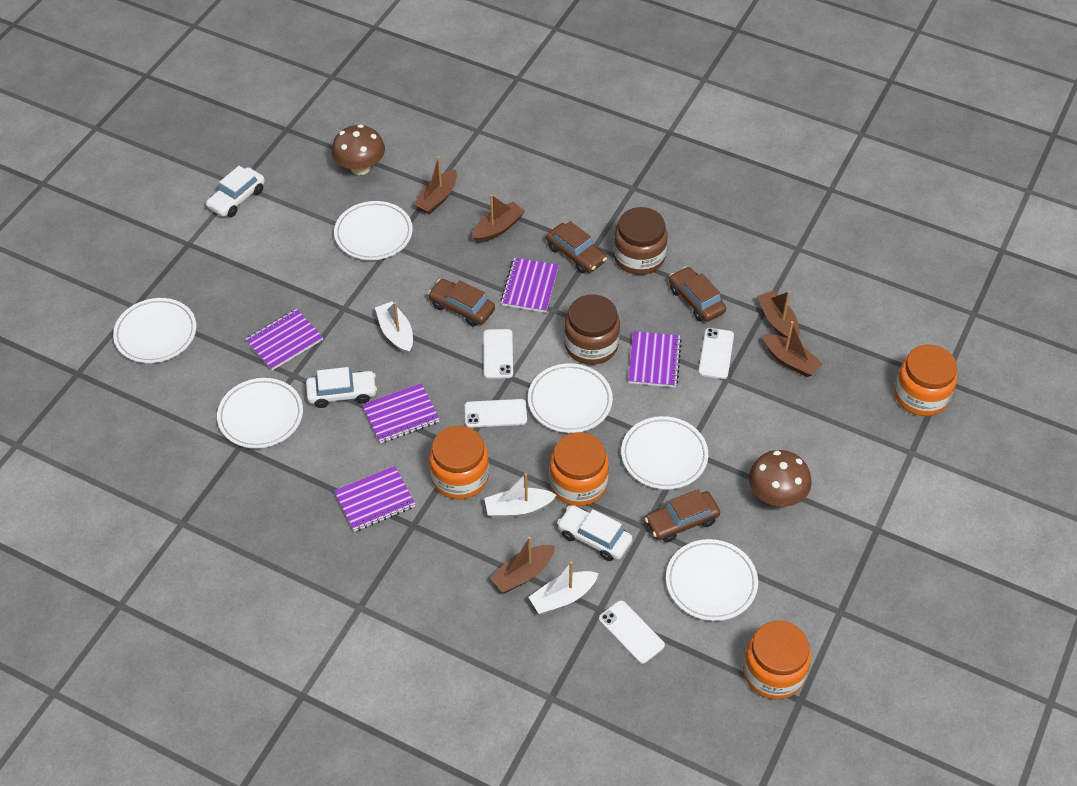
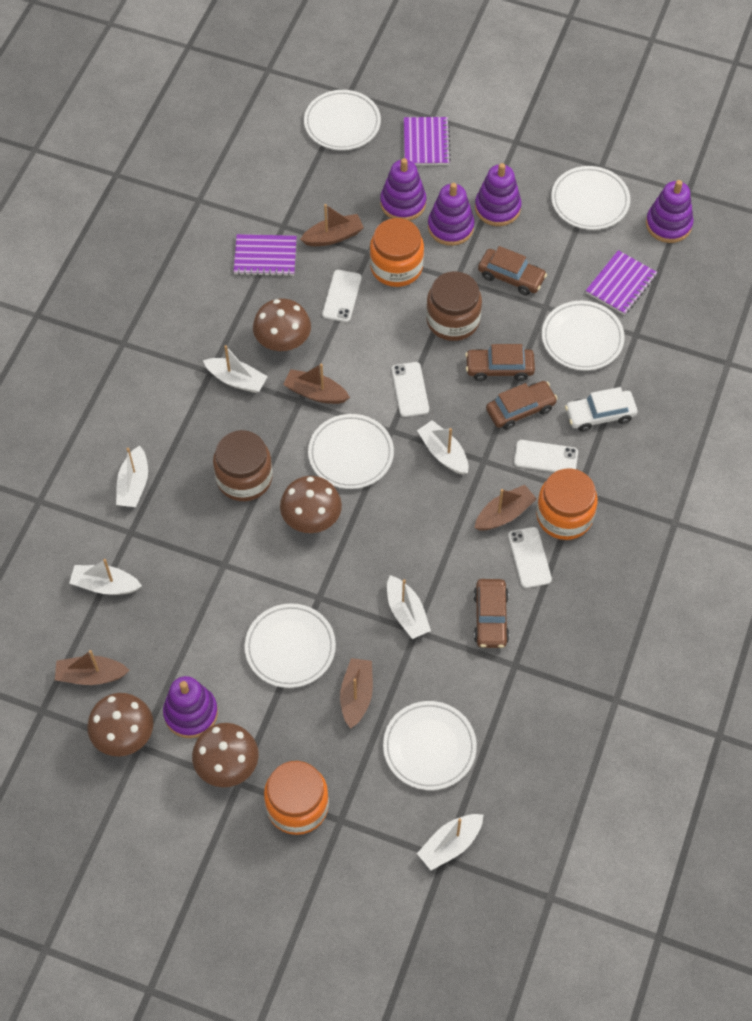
brown mushroom: [332,124,385,175] [749,450,812,507] = 2 -> [87,693,153,756] [192,723,259,787] [253,299,311,351] [280,476,342,533] = 4
orange jar: [429,426,489,499] [549,432,609,506] [743,621,811,699] [894,344,958,416] = 4 -> [264,761,329,835] [370,218,424,287] [536,468,598,540] = 3
purple notebook: [245,309,323,370] [334,466,415,532] [362,383,440,443] [500,258,559,313] [628,331,682,388] = 5 -> [233,234,297,276] [404,117,451,165] [586,250,657,315] = 3
purple stacking toy: none = 0 -> [163,676,218,738] [380,158,426,221] [428,183,474,246] [475,163,521,226] [646,180,694,243] = 5
white boat: [375,302,413,354] [484,473,557,518] [528,561,599,614] = 3 -> [69,559,142,595] [116,445,148,507] [203,345,268,393] [387,575,431,639] [417,420,468,475] [417,814,483,870] = 6
white car: [206,166,265,217] [306,367,377,408] [557,505,633,561] = 3 -> [565,387,637,432] = 1

